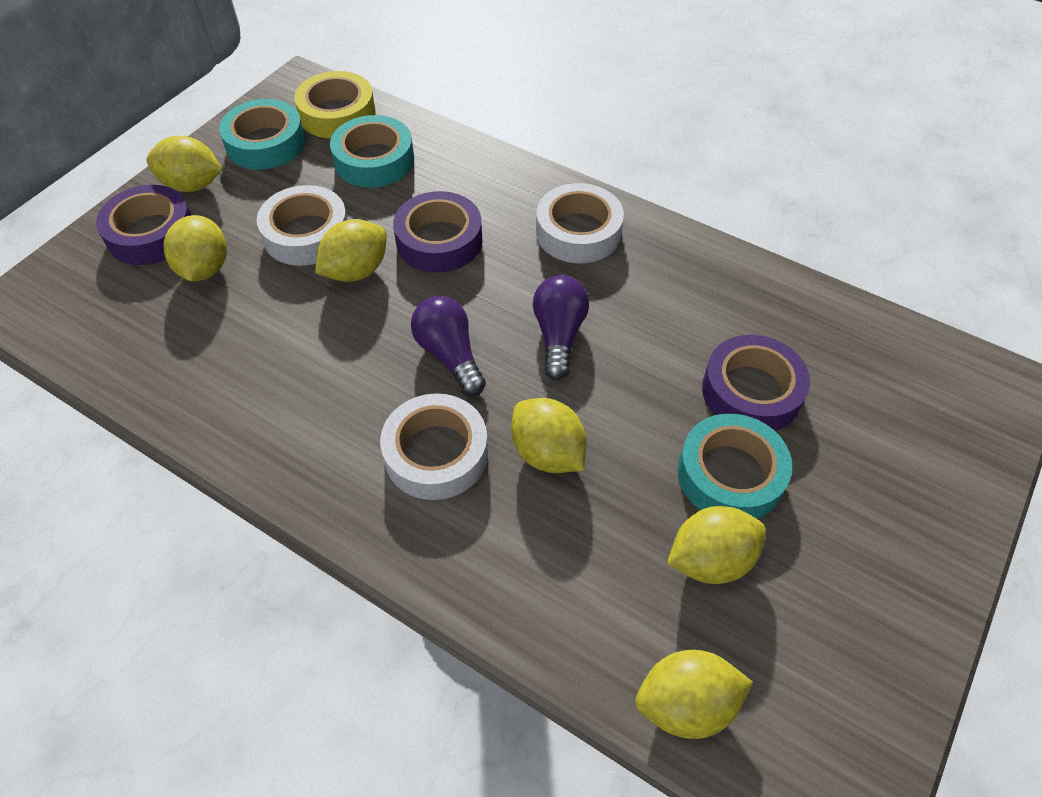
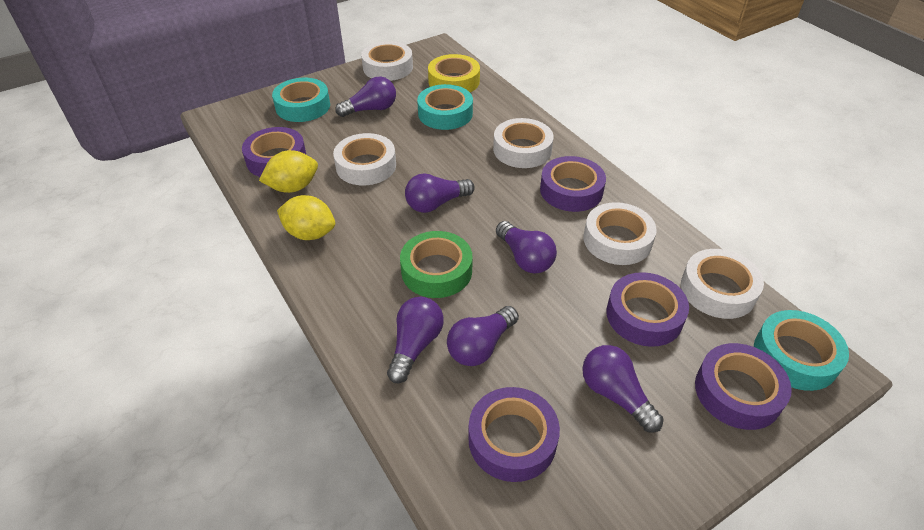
green tape: none = 0 -> [400,231,473,298] = 1
purple light bulb: [411,296,486,396] [533,275,589,380] = 2 -> [335,76,396,117] [387,297,444,383] [405,173,475,213] [447,306,519,366] [496,221,557,274] [582,345,664,433] = 6
purple tape: [96,185,191,265] [393,191,482,273] [702,335,810,431] = 3 -> [242,127,307,177] [468,387,560,482] [540,156,606,212] [606,272,689,347] [695,343,792,430] = 5
white tape: [257,185,348,266] [380,393,488,500] [536,183,624,263] = 3 -> [333,133,396,185] [361,41,413,81] [493,118,554,168] [583,202,657,265] [681,249,764,319] = 5
yellow lemon: [147,136,223,192] [164,215,227,281] [315,219,387,282] [511,398,586,473] [635,650,753,739] [667,506,766,584] = 6 -> [259,150,318,193] [277,195,335,240] = 2

